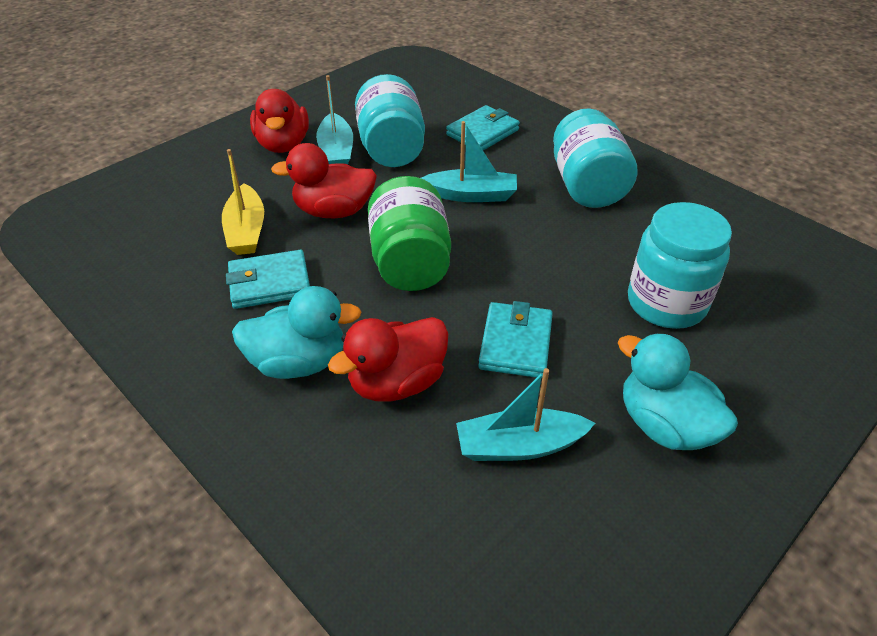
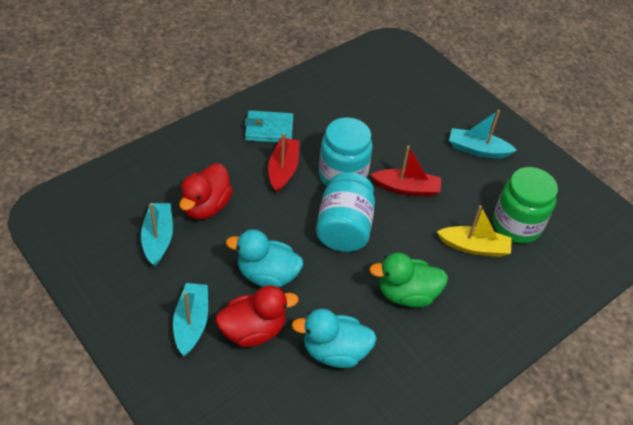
green duck: none = 0 -> [369,252,448,308] = 1
red boat: none = 0 -> [268,133,300,193] [370,146,441,197] = 2
red duck: [250,89,309,153] [271,143,377,218] [328,317,448,402] = 3 -> [179,163,233,219] [215,285,299,347] = 2
turquoise jar: [355,74,425,167] [553,108,637,208] [628,202,732,329] = 3 -> [316,172,375,252] [319,117,373,187] = 2
turquoise wallet: [226,250,310,309] [446,105,520,150] [478,301,553,378] = 3 -> [245,110,293,143] = 1

